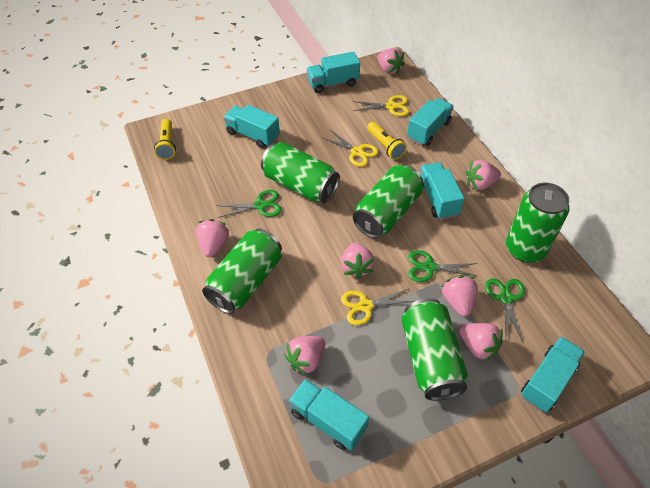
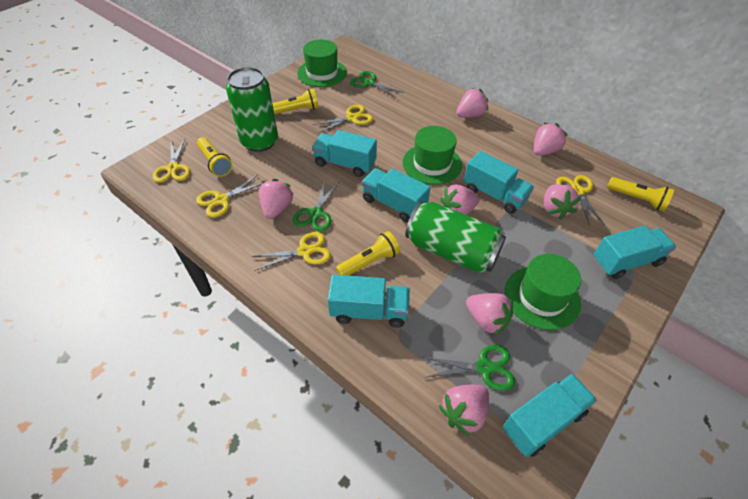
green can: [202,229,282,314] [261,142,340,203] [353,165,423,238] [401,298,468,401] [506,183,569,263] = 5 -> [226,67,278,152] [405,201,506,273] = 2
green hat: none = 0 -> [297,39,347,87] [402,126,462,185] [505,254,581,330] = 3
yellow flashlight: [154,118,176,160] [367,122,407,160] = 2 -> [197,137,233,177] [272,88,319,114] [336,231,400,276] [607,177,674,211] = 4
yellow scissors: [322,130,379,167] [341,288,415,325] [353,95,409,116] = 3 -> [152,139,190,183] [196,175,263,218] [252,232,331,271] [312,105,373,133] [556,175,605,226] = 5

